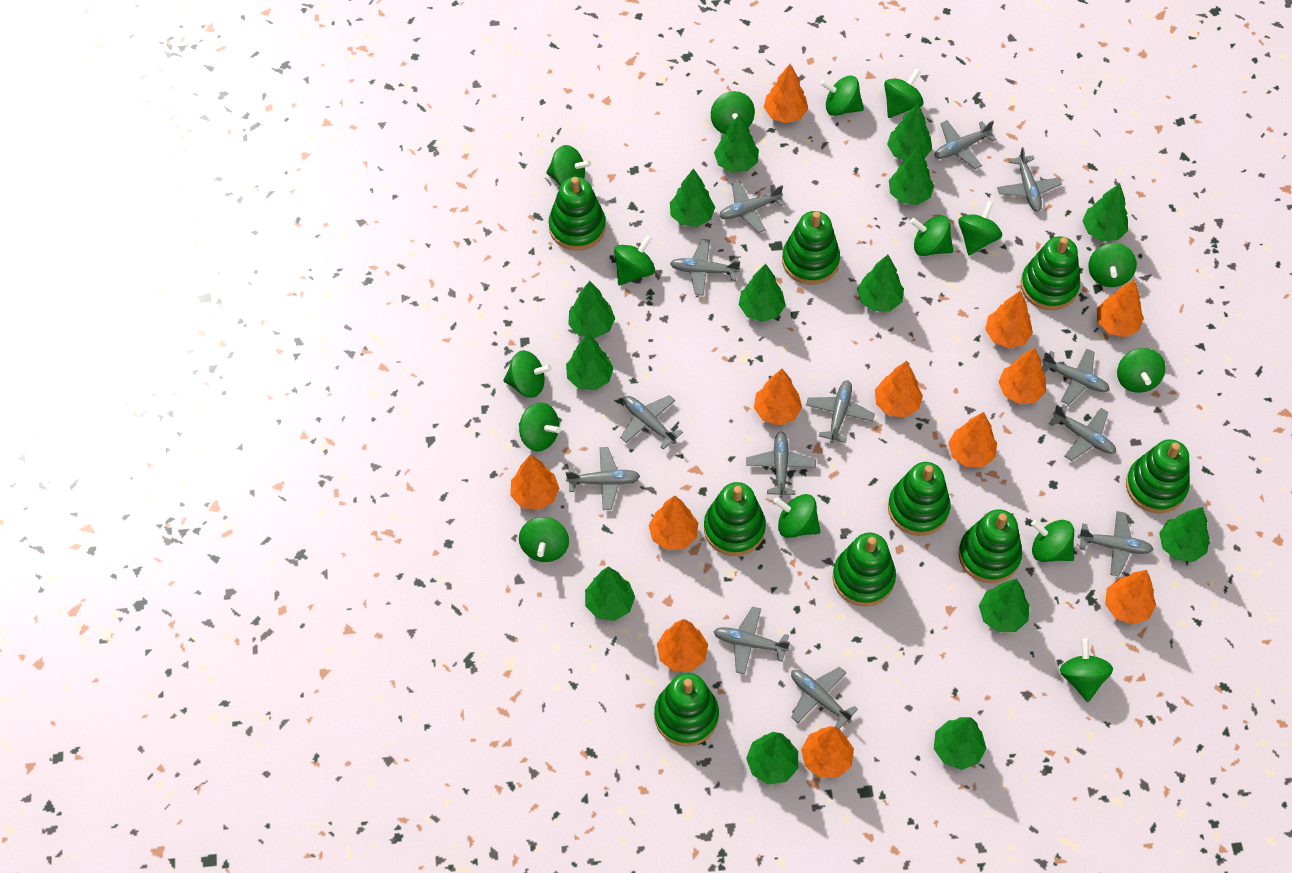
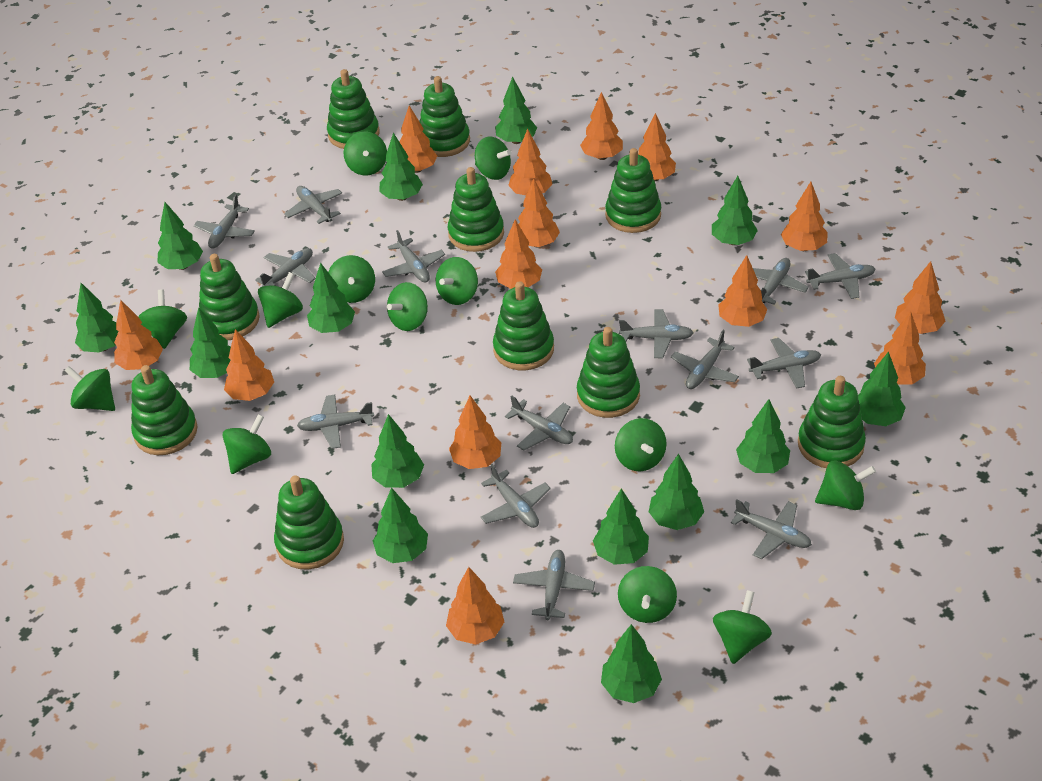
green spinning top: [503,350,552,398] [519,402,561,451] [519,517,569,562] [546,145,591,185] [614,235,655,285] [711,91,755,134] [773,494,821,538] [820,76,864,116] [884,69,924,118] [910,216,953,256] [958,201,1002,256] [1031,520,1074,562] [1060,638,1113,702] [1088,243,1137,287] [1117,348,1166,393] = 15 -> [65,366,115,411] [139,289,187,349] [222,414,271,474] [258,272,303,328] [328,255,375,303] [344,132,387,176] [387,282,428,331] [436,257,478,305] [475,137,511,180] [615,418,667,471] [618,566,677,623] [713,590,772,664] [815,461,876,510] = 13
green stacking toy: [549,177,606,251] [654,673,719,746] [704,482,766,556] [782,211,840,285] [833,533,896,606] [888,462,951,536] [958,509,1022,583] [1021,236,1080,310] [1126,439,1189,513] = 9 -> [131,365,197,455] [199,254,260,340] [274,475,344,570] [327,69,379,149] [419,76,470,157] [448,167,504,252] [493,281,554,370] [577,327,640,418] [605,148,661,233] [798,376,866,468] = 10
grey plane: [566,447,640,510] [620,395,683,450] [670,239,740,296] [713,606,790,675] [719,180,785,233] [746,431,816,498] [791,667,858,729] [806,380,875,443] [934,120,996,169] [997,147,1062,212] [1042,349,1110,405] [1049,404,1116,461] [1078,511,1154,576] = 13 -> [194,194,255,249] [255,248,316,287] [284,186,342,224] [297,395,374,449] [382,230,445,283] [481,464,551,528] [505,395,573,450] [513,550,595,620] [619,309,694,358] [671,330,739,389] [731,499,812,559] [747,338,821,389] [753,258,809,305] [805,253,876,299] = 14
orange tree: [510,454,559,510] [649,495,698,550] [657,619,708,672] [754,369,802,426] [764,64,808,123] [801,726,854,778] [875,361,923,418] [948,412,997,467] [985,290,1033,348] [999,348,1046,404] [1097,279,1144,337] [1105,570,1156,625] = 12 -> [114,300,163,370] [224,329,274,401] [399,105,437,173] [446,567,504,644] [449,396,501,469] [495,219,542,289] [508,128,552,195] [518,178,560,247] [580,92,623,160] [638,113,676,181] [718,255,768,327] [781,182,827,251] [874,312,926,384] [895,261,945,334] = 14

